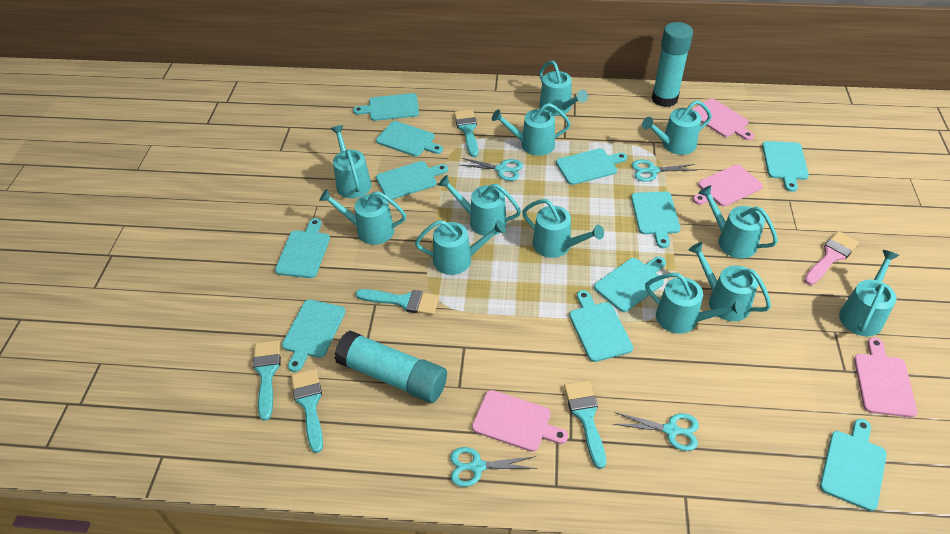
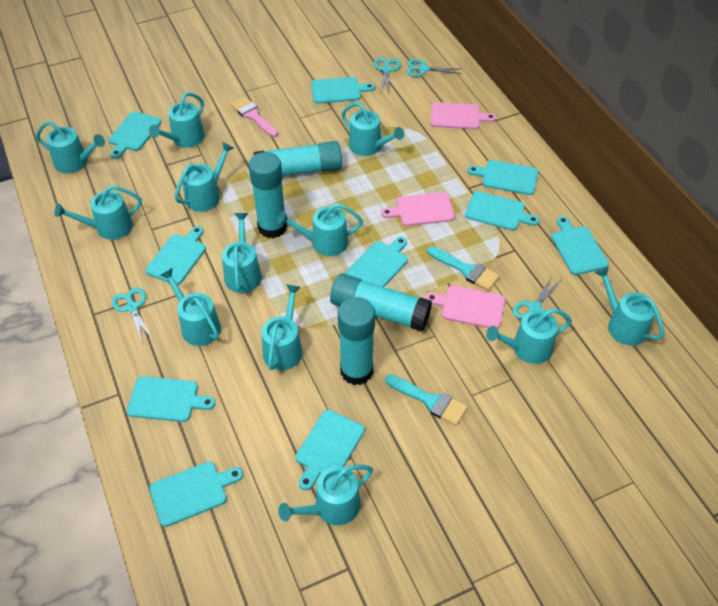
pink cutting board: [472,390,568,452] [693,99,754,140] [693,165,763,206] [854,337,917,418] = 4 -> [381,192,455,226] [425,285,505,328] [430,102,496,130] = 3
turquoise brush: [253,340,281,421] [291,369,323,453] [355,289,439,315] [454,109,478,157] [564,380,606,469] = 5 -> [385,374,468,426] [427,246,500,291] = 2
turquoise cutting board: [275,218,330,278] [282,300,346,372] [353,93,419,121] [376,121,443,157] [376,161,448,200] [556,148,627,185] [569,290,633,362] [594,257,666,312] [631,192,680,248] [762,141,809,192] [820,419,887,511] = 11 -> [108,111,162,159] [127,376,215,422] [145,226,206,285] [149,461,243,527] [295,410,365,490] [311,77,375,104] [346,237,408,287] [465,191,539,231] [467,160,538,195] [551,216,609,275] = 10
turquoise glue stick: [334,330,447,403] [652,22,693,107] = 2 -> [249,152,287,238] [254,141,342,176] [330,274,432,331] [338,297,375,385] = 4

